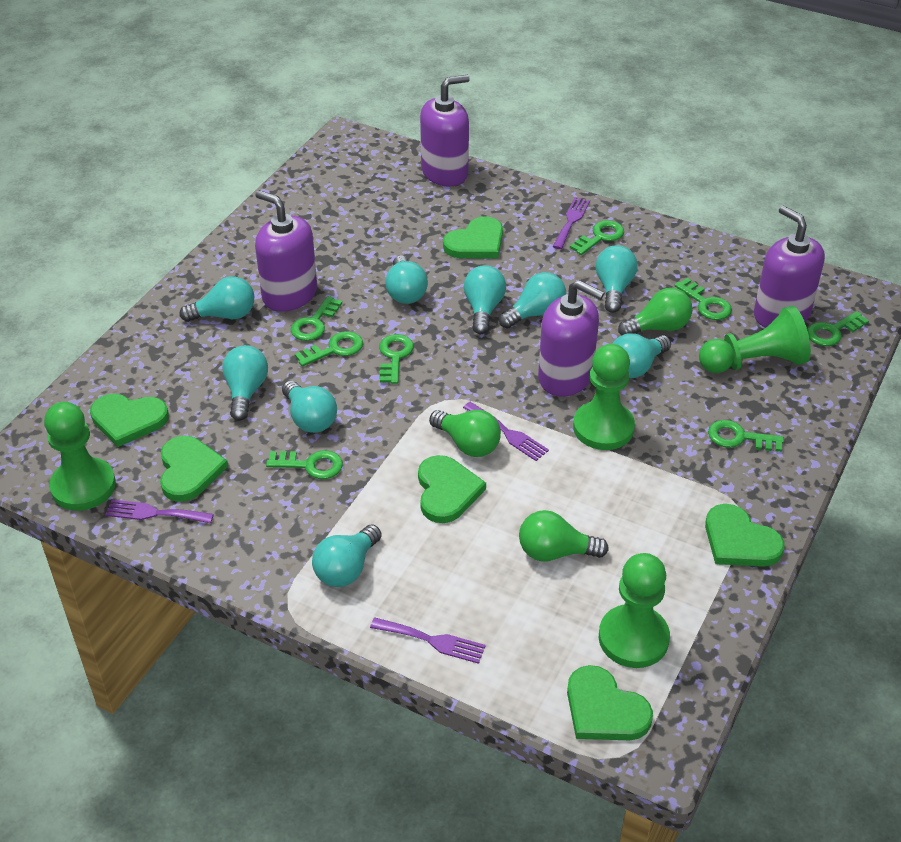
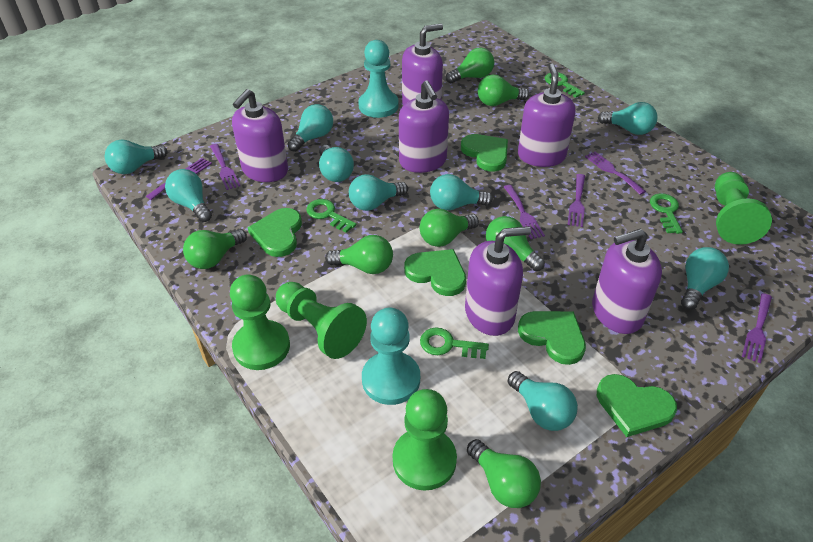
green heart: [90,394,169,447] [160,436,228,502] [418,455,486,523] [443,216,503,258] [567,665,653,740] [705,504,785,567] = 6 -> [248,208,302,257] [404,249,466,296] [461,134,508,171] [518,311,586,365] [597,374,677,437] = 5
green key: [266,450,343,479] [291,296,342,341] [295,331,363,367] [379,334,414,384] [570,220,624,255] [675,278,732,320] [708,420,784,452] [807,311,869,346] = 8 -> [306,199,356,233] [420,328,489,359] [545,72,585,98] [650,193,683,234] = 4
green light bulb: [429,410,501,457] [519,510,609,562] [618,288,692,336] = 3 -> [183,229,247,269] [325,235,393,274] [420,209,479,247] [446,47,494,83] [467,439,541,508] [478,75,529,106] [486,216,545,271] = 7
purple fork: [105,500,214,523] [370,617,486,664] [463,402,549,461] [553,197,590,249] = 4 -> [146,158,212,200] [210,144,240,190] [504,185,545,239] [567,174,585,227] [585,151,646,195] [742,293,772,363] = 6
purple soap dispenser: [255,190,317,312] [420,75,470,187] [538,280,604,397] [754,206,825,328] = 4 -> [232,89,288,182] [399,81,449,173] [402,24,443,105] [465,226,531,336] [518,64,575,167] [592,229,662,334] = 6
turquoise pawn: none = 0 -> [358,40,399,118] [362,307,420,405] = 2

